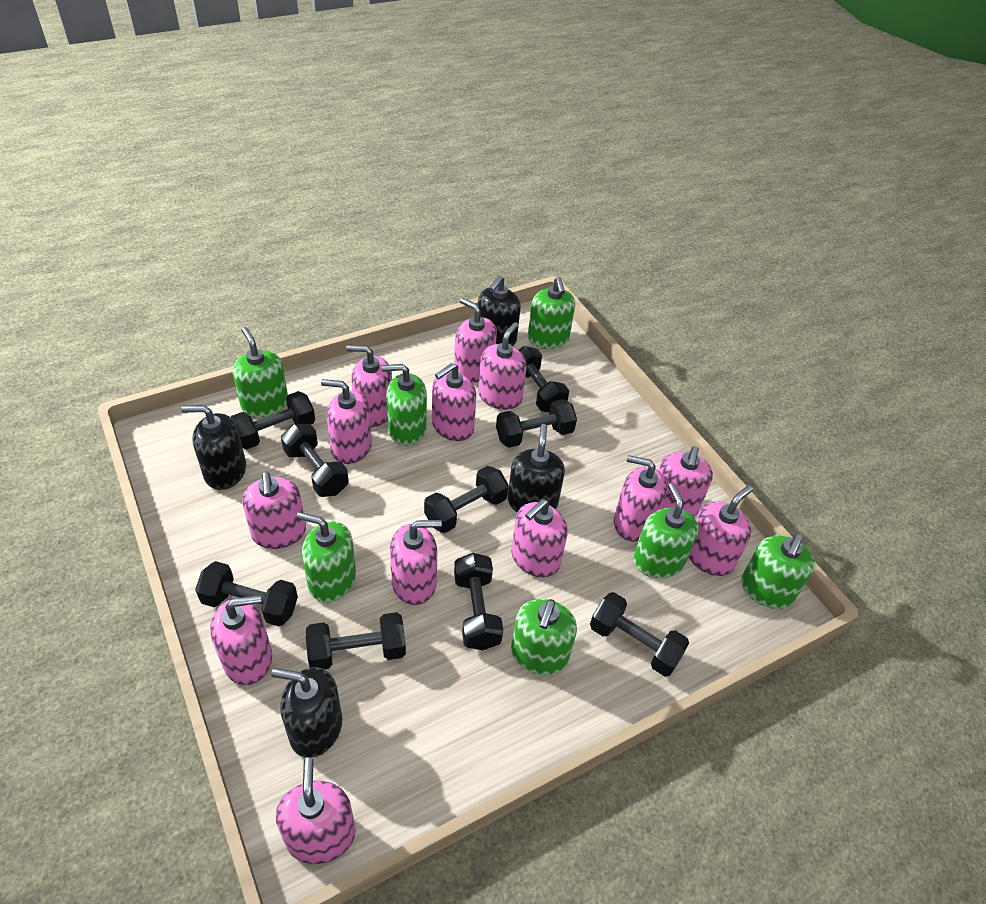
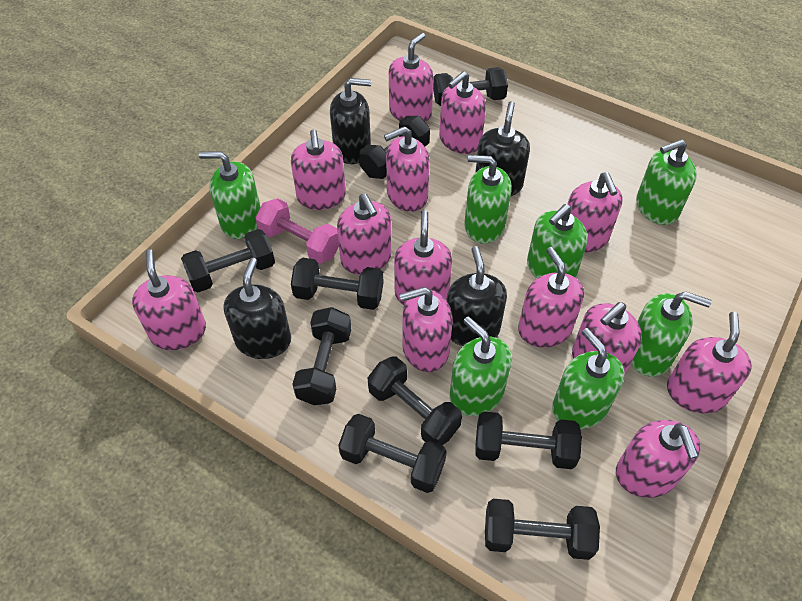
pink dumbbell: none = 0 -> [255,198,339,264] = 1

